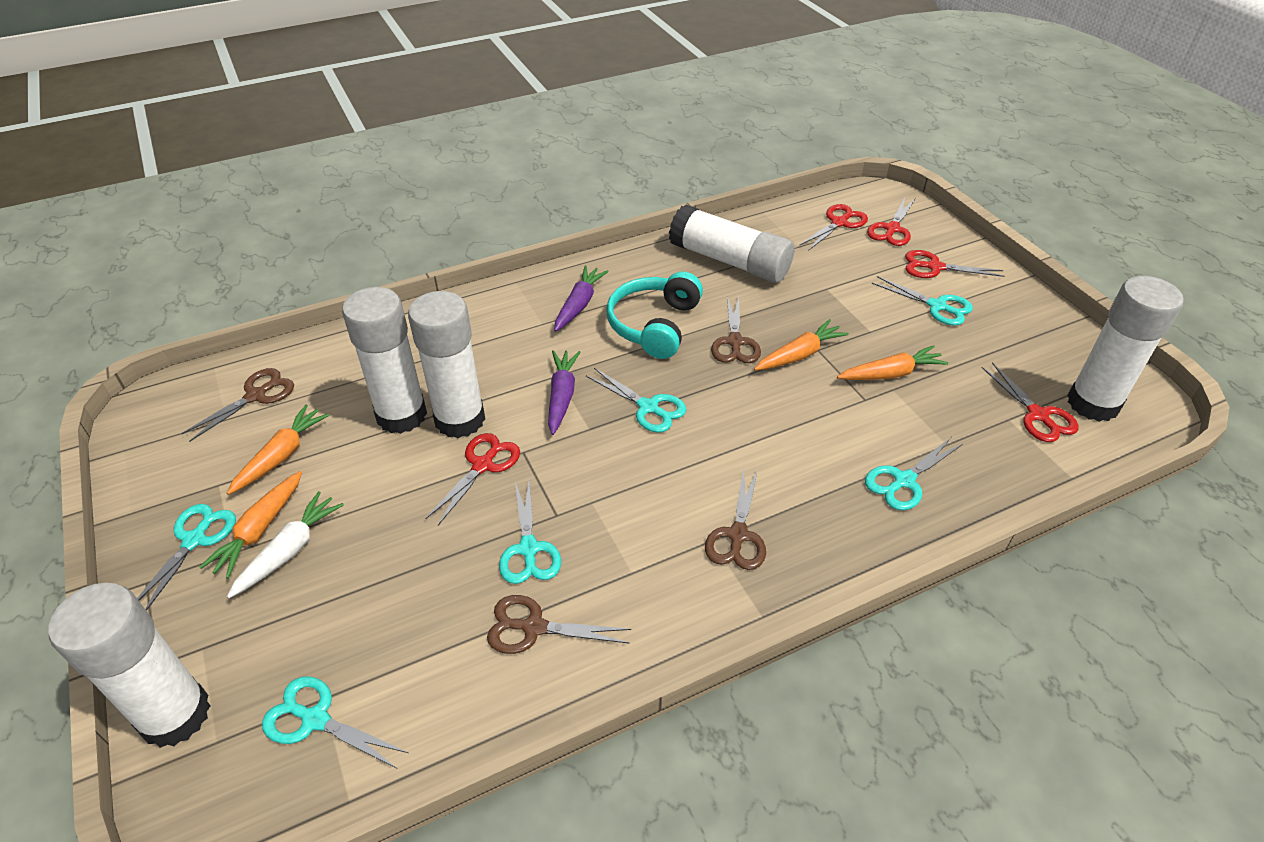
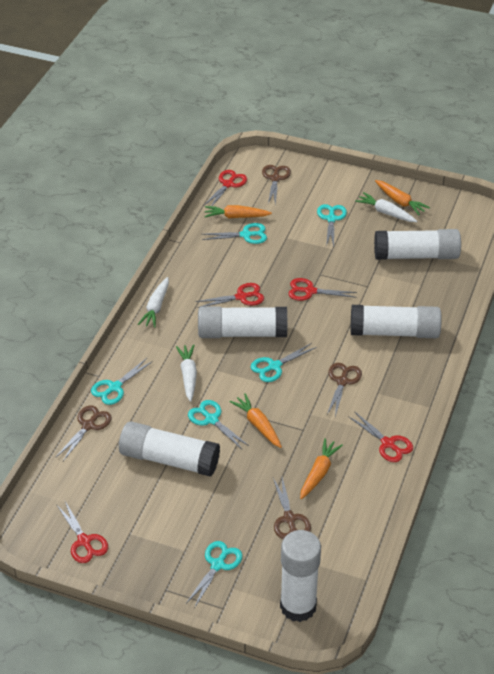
purple carrot: [548,350,580,435] [554,265,609,332] = 2 -> none = 0
turquoise headphones: [606,271,703,359] = 1 -> none = 0
white carrot: [227,491,344,598] = 1 -> [138,277,169,328] [176,344,197,402] [355,192,417,222] = 3

